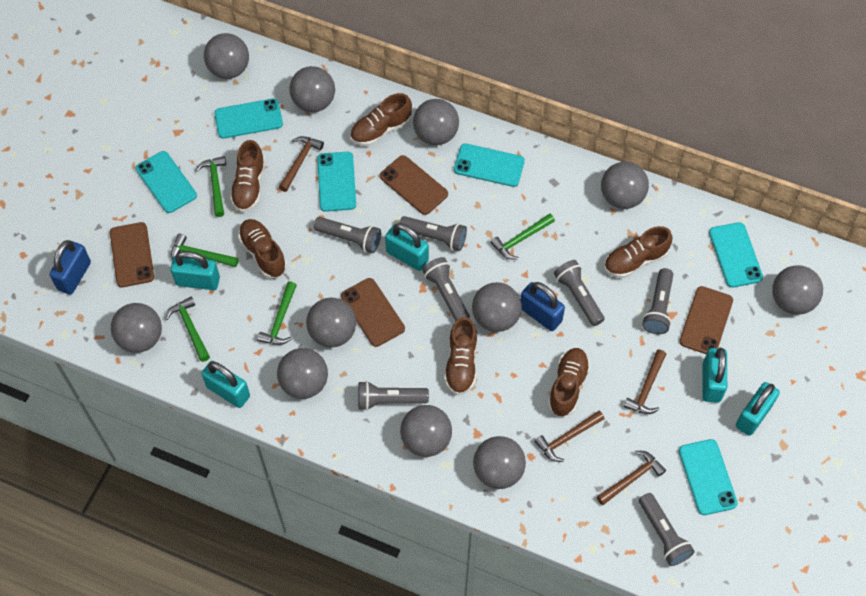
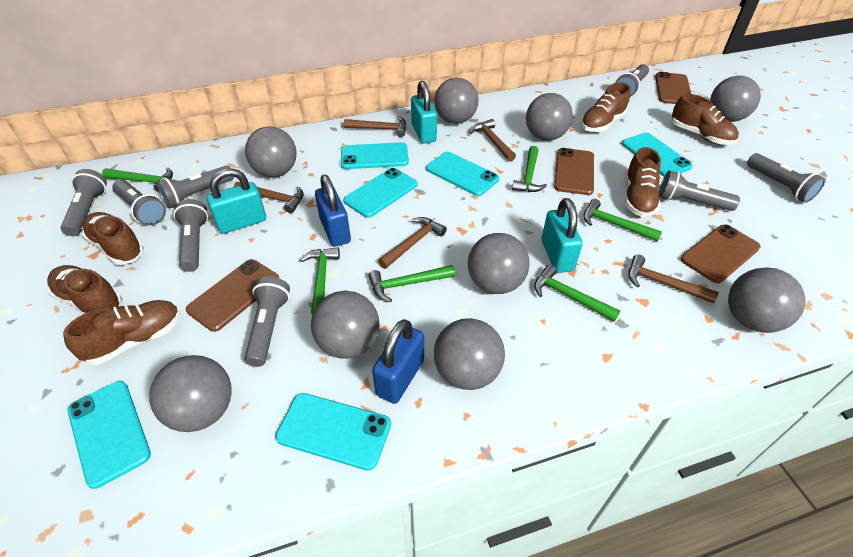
brown hammer: [279,136,324,192] [534,411,604,462] [597,451,666,505] [624,350,666,414] = 4 -> [234,182,304,213] [344,116,406,137] [378,217,447,269] [470,119,516,161] [628,255,719,304] = 5
green hammer: [165,297,210,362] [171,234,239,267] [195,156,226,217] [257,281,297,345] [490,214,555,260] = 5 -> [102,167,173,192] [300,247,340,315] [368,265,455,302] [512,146,547,192] [534,265,620,322] [583,199,662,242] = 6
grey ball: [111,303,162,353] [204,33,249,79] [277,348,328,399] [289,66,335,112] [306,298,356,347] [400,405,452,457] [413,99,459,145] [472,282,522,332] [473,436,526,489] [601,162,649,209] [772,265,823,315] = 11 -> [149,355,232,432] [245,126,297,177] [311,291,379,359] [434,78,479,124] [434,318,505,390] [468,233,530,294] [526,93,573,141] [710,76,761,122] [728,267,806,333] = 9
grey flashlight: [314,217,381,253] [358,381,429,411] [400,216,467,251] [422,257,470,321] [554,260,605,326] [639,493,695,566] [642,268,673,334] = 7 -> [61,169,107,236] [112,179,166,226] [156,166,234,208] [174,199,208,272] [244,276,290,367] [616,64,649,97] [659,170,740,211] [747,153,826,203] = 8
turquoise padlock: [170,251,220,290] [202,361,250,408] [385,223,429,271] [702,348,727,403] [736,382,780,436] = 5 -> [206,168,266,234] [411,81,437,144] [542,198,583,273] = 3

